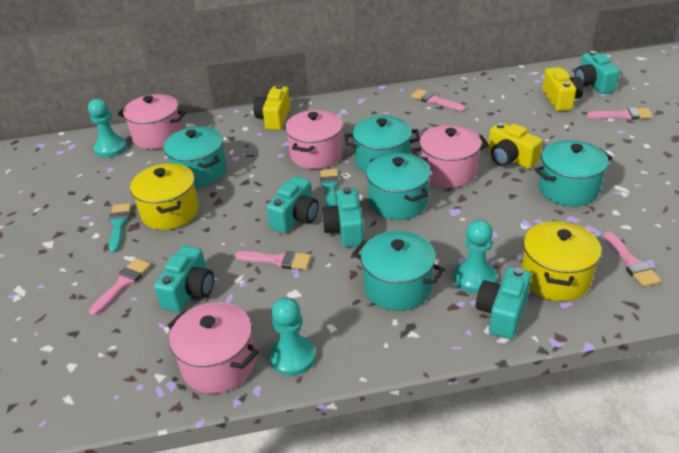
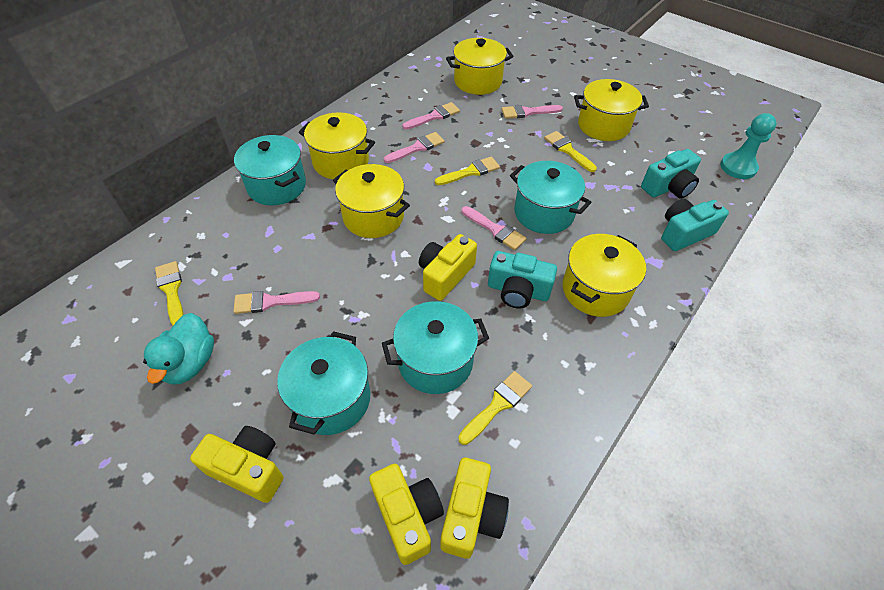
pink pot: [118,94,186,149] [167,302,259,394] [285,110,343,169] [411,125,489,188] = 4 -> none = 0
turquoise brush: [109,203,131,253] [320,169,339,207] = 2 -> none = 0
turquoise camera: [154,246,214,312] [266,176,319,233] [322,187,364,247] [476,267,532,339] [575,51,620,94] = 5 -> [488,251,557,308] [641,149,701,199] [661,199,729,251] = 3
turquoise duck: none = 0 -> [143,313,214,385] = 1
turquoise pawn: [88,99,127,158] [269,297,316,376] [454,219,496,293] = 3 -> [720,113,777,179] = 1
turquoise pot: [164,127,227,187] [345,116,420,173] [352,231,445,311] [366,153,431,220] [534,140,612,206] = 5 -> [234,135,306,205] [277,331,370,435] [382,301,489,394] [510,161,591,234] = 4
yellow brush: none = 0 -> [155,261,184,325] [435,157,500,185] [458,371,532,445] [544,131,597,172] = 4
yellow camera: [254,85,291,130] [488,122,542,169] [543,67,584,111] = 3 -> [190,426,283,503] [369,464,444,565] [419,234,477,301] [440,458,509,559] = 4
yellow pot: [130,163,199,230] [521,220,601,301] = 2 -> [299,112,375,179] [333,164,410,238] [446,38,514,95] [562,234,646,317] [574,79,649,141] = 5

